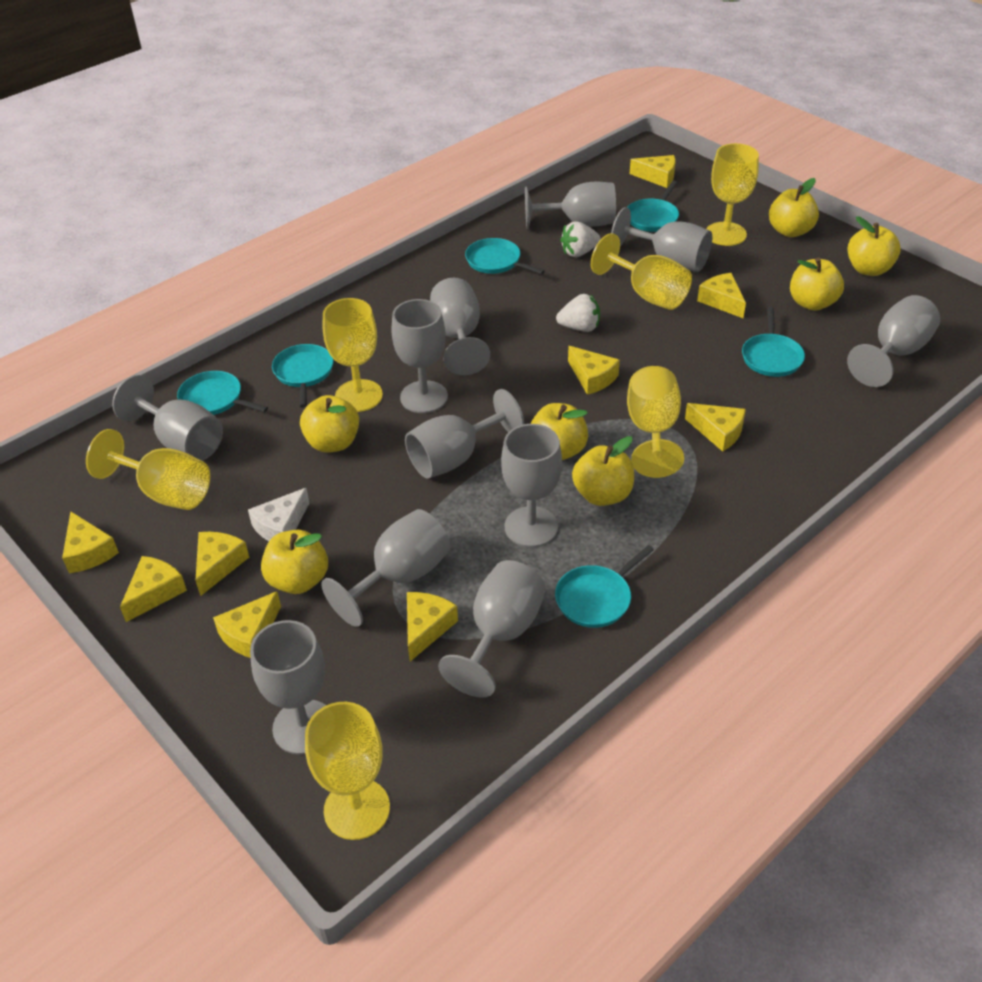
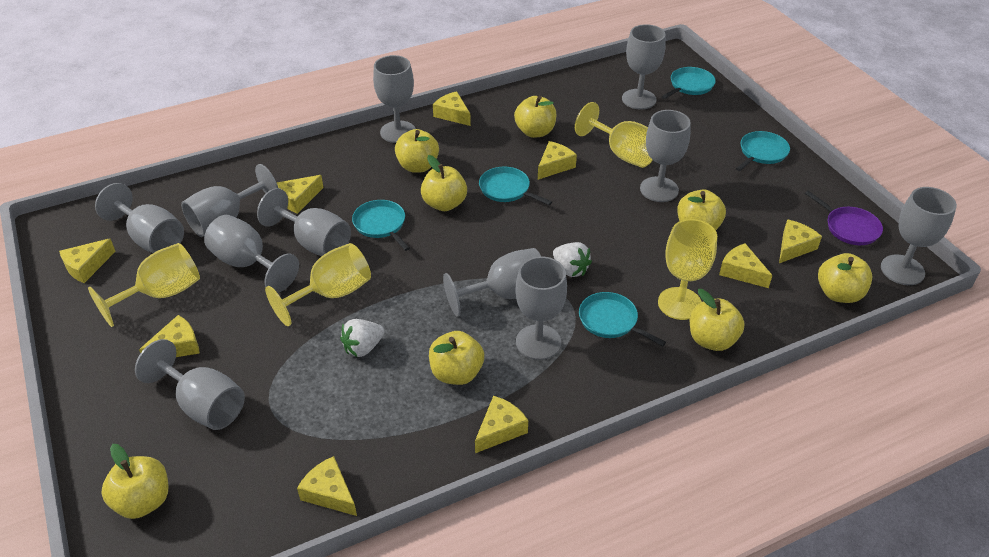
purple pan: none = 0 -> [805,191,883,245] = 1
turquoise pan: [177,371,268,415] [272,344,334,408] [465,238,545,274] [555,545,654,628] [627,181,679,232] [742,307,805,377] = 6 -> [352,200,410,251] [479,167,552,205] [579,292,666,346] [661,67,716,99] [736,131,790,171] = 5
white cheese: [248,488,309,541] = 1 -> none = 0
yellow apple: [261,530,328,594] [300,395,359,452] [530,403,588,460] [572,436,634,506] [769,178,819,237] [790,258,844,311] [847,216,901,276] = 7 -> [101,444,168,519] [395,129,439,173] [421,155,467,211] [429,331,484,385] [514,96,556,138] [677,189,726,231] [690,289,745,351] [818,253,872,303] = 8
yellow goblet: [86,429,210,510] [305,702,390,840] [323,298,383,412] [591,233,692,310] [627,366,684,478] [706,143,759,246] = 6 -> [88,243,200,327] [265,243,371,326] [575,102,653,168] [658,219,717,320] = 4

